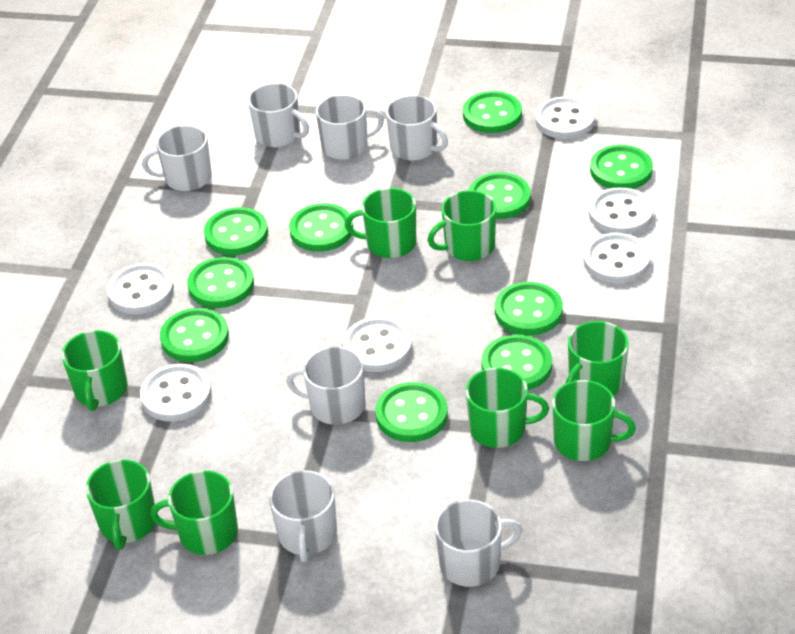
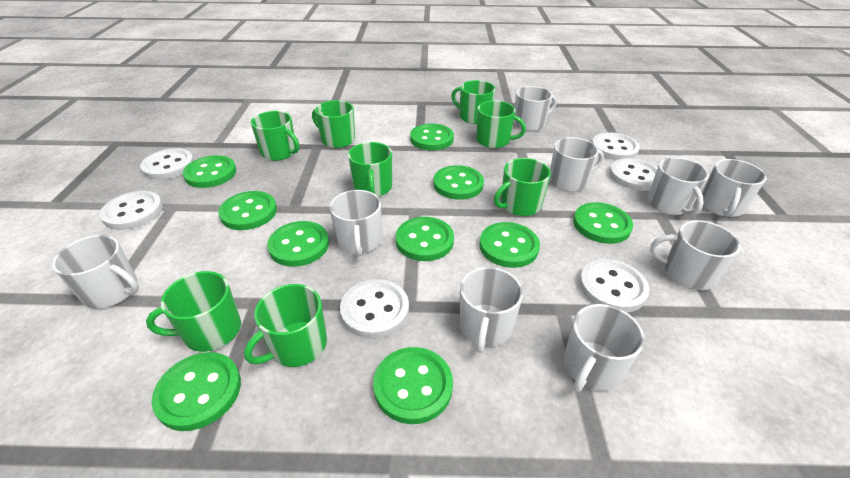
white mug: [142,125,212,191] [248,83,309,147] [269,470,337,562] [286,346,365,425] [316,94,384,160] [386,95,448,161] [435,500,522,587] = 7 -> [52,235,139,308] [330,190,382,256] [459,267,523,353] [513,86,556,131] [549,137,604,192] [563,304,645,392] [648,157,709,216] [650,220,740,290] [702,159,767,217] = 9

